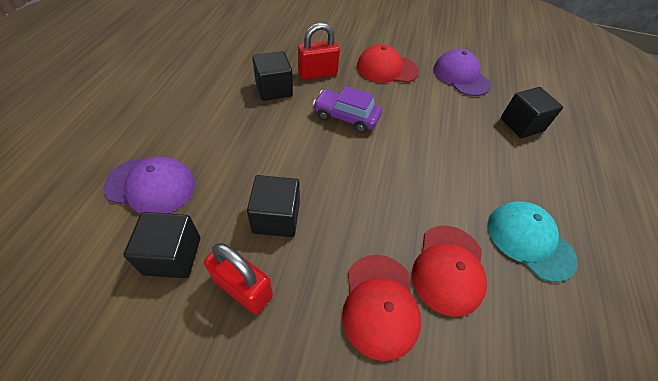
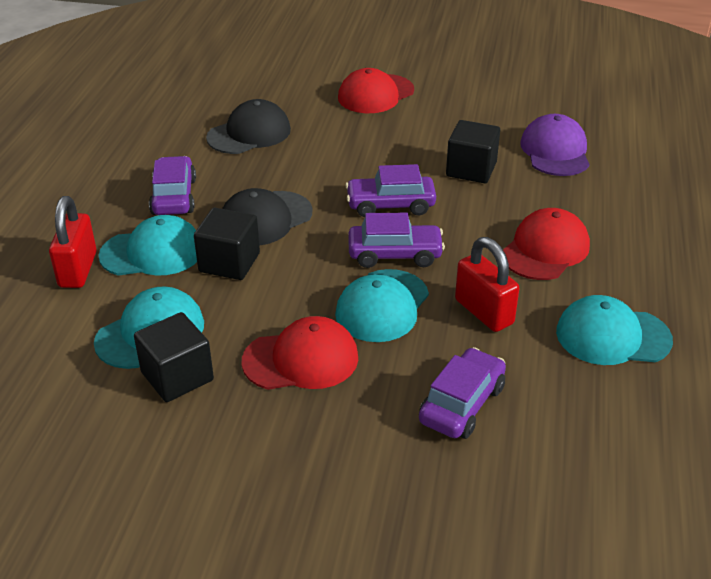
black cap: none = 0 -> [206,99,291,154] [222,188,312,246] = 2
black cube: [123,212,200,278] [247,175,300,237] [252,51,293,101] [501,87,563,138] = 4 -> [134,312,214,402] [194,208,260,280] [446,120,500,183] = 3
purple cap: [103,157,195,214] [434,49,491,96] = 2 -> [521,114,590,176] = 1
purple car: [313,86,382,133] = 1 -> [149,156,196,215] [345,164,436,217] [348,213,445,268] [419,347,506,439] = 4
turquoise cap: [488,201,578,282] = 1 -> [94,286,204,369] [98,215,197,276] [335,269,429,342] [556,295,673,365] = 4

